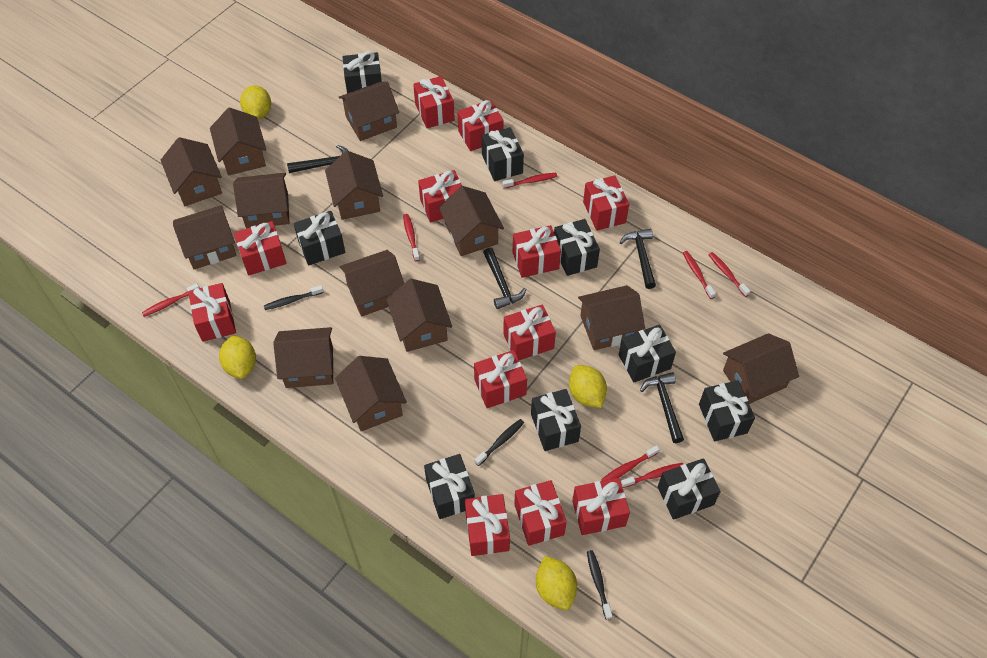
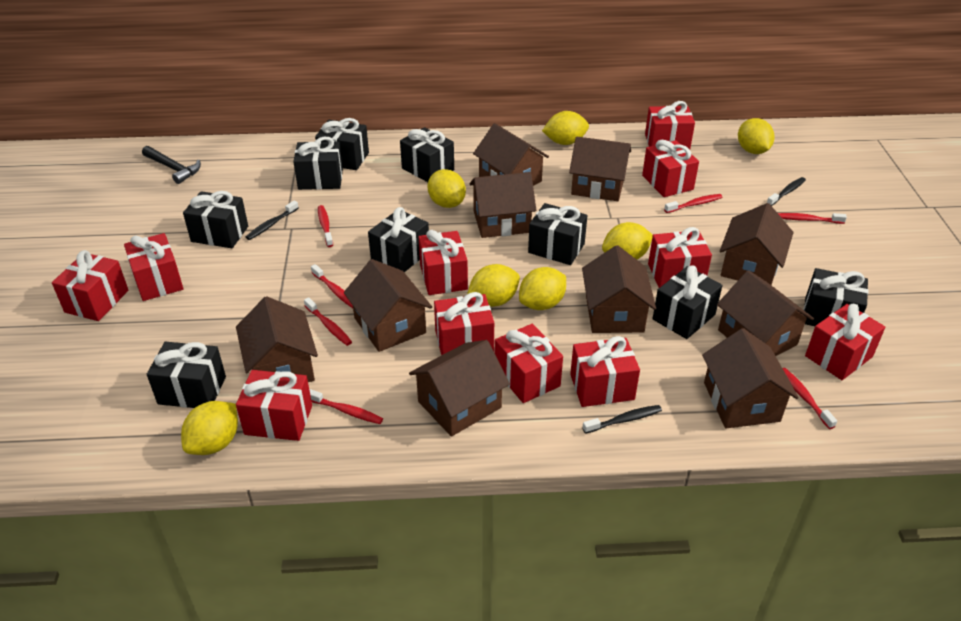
black hammer: [287,145,348,173] [483,248,526,309] [619,229,656,289] [640,372,684,443] = 4 -> [142,146,201,184] = 1
brown house: [161,137,222,206] [173,205,237,269] [210,107,266,175] [233,173,290,229] [273,327,333,388] [325,151,383,220] [335,356,407,431] [339,82,399,141] [340,250,404,317] [386,279,452,352] [439,186,504,256] [578,285,645,350] [723,333,799,404] = 13 -> [236,296,318,382] [344,259,432,352] [409,340,510,437] [469,172,536,238] [473,123,549,186] [569,137,631,201] [582,245,656,333] [702,328,799,428] [717,270,814,356] [720,203,794,285] = 10
red gift: [188,283,236,342] [234,221,287,276] [413,76,455,128] [418,170,462,223] [457,100,504,151] [465,494,510,556] [474,350,527,408] [503,304,556,360] [513,225,561,278] [514,480,567,546] [572,478,630,535] [583,175,629,231] = 12 -> [52,250,128,321] [124,233,184,301] [236,370,312,441] [419,230,468,295] [434,292,494,355] [495,324,563,403] [570,336,640,407] [642,140,699,197] [645,101,695,149] [648,227,712,288] [805,304,885,380] = 11
yellow lemon: [219,335,256,379] [240,85,271,119] [536,556,577,610] [569,365,607,408] = 4 -> [181,401,238,455] [427,169,466,208] [467,264,520,307] [519,267,566,310] [542,111,589,145] [602,222,653,260] [738,118,775,154] = 7

